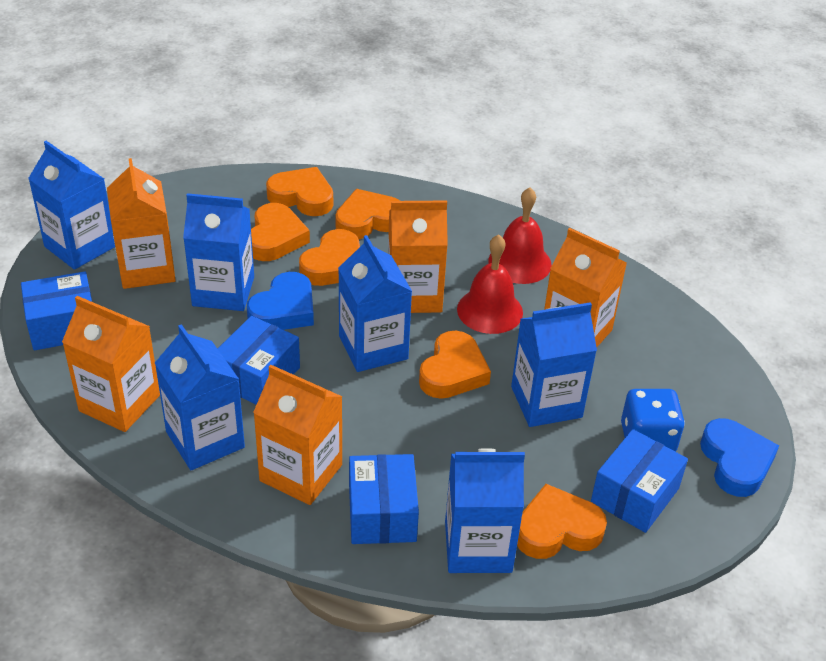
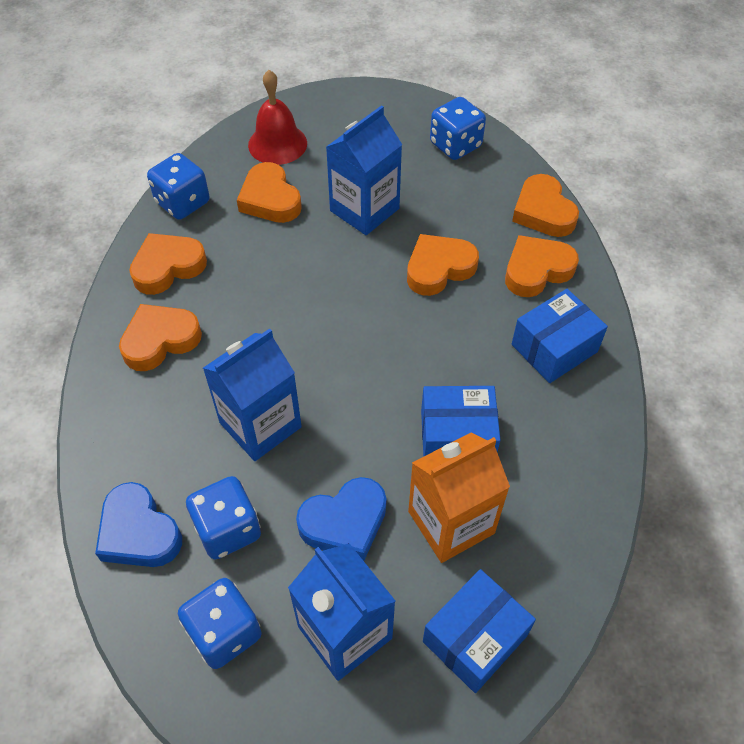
blue box: [21,271,92,350] [218,316,300,405] [349,454,419,544] [591,429,688,533] = 4 -> [421,386,500,457] [423,569,536,693] [512,289,608,383] = 3
blue carton: [28,141,115,270] [155,324,245,470] [183,193,254,311] [338,235,412,372] [445,448,525,573] [511,302,597,427] = 6 -> [203,328,302,461] [288,543,395,681] [326,105,402,235] = 3
blue dice: [621,389,685,452] = 1 -> [147,153,209,220] [178,578,262,669] [186,476,261,559] [430,97,486,160] = 4
orange carton: [62,296,160,432] [107,158,176,289] [253,365,343,505] [388,201,448,313] [544,228,627,347] = 5 -> [408,433,510,563] = 1
red bell: [457,234,523,334] [489,187,552,284] = 2 -> [248,70,307,165] = 1

